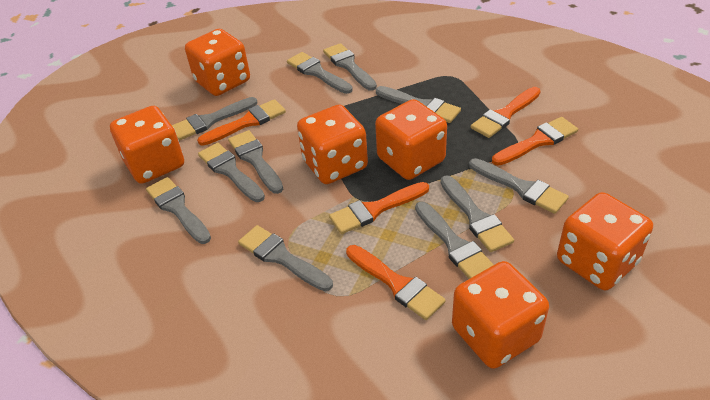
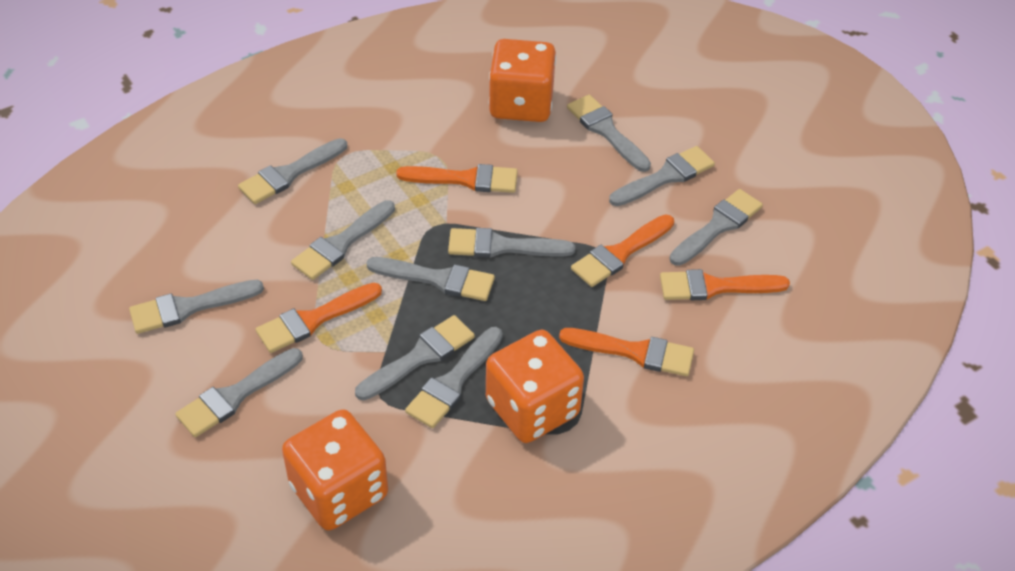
orange dice: [110,106,184,184] [185,29,250,96] [297,105,368,184] [375,99,447,180] [452,261,549,369] [557,192,653,290] = 6 -> [282,409,388,531] [486,330,584,443] [489,39,556,122] = 3

